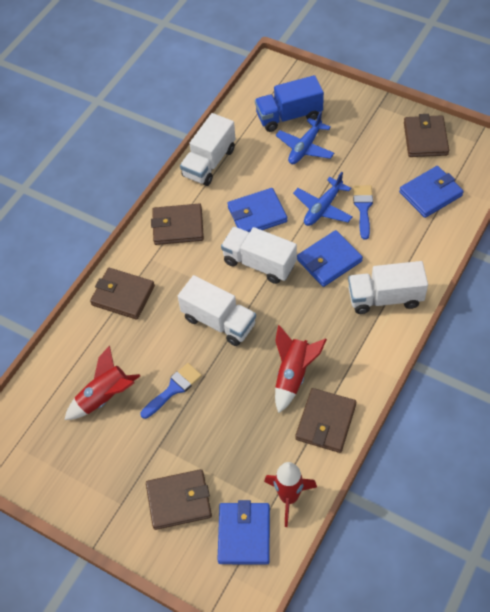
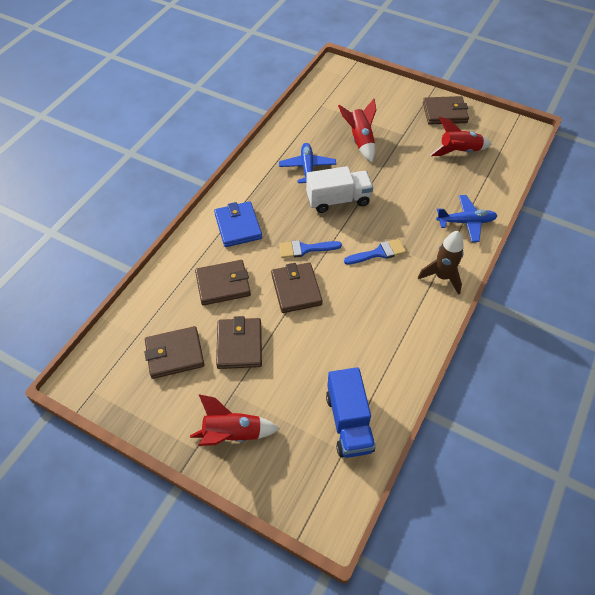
blue wallet: [217,500,270,565] [228,188,287,233] [297,230,363,287] [399,166,464,218] = 4 -> [214,201,262,247] = 1
brown rocket: none = 0 -> [418,231,464,295] = 1
white truck: [178,275,256,346] [180,113,236,186] [221,227,297,284] [348,261,428,314] = 4 -> [306,166,373,213] = 1

